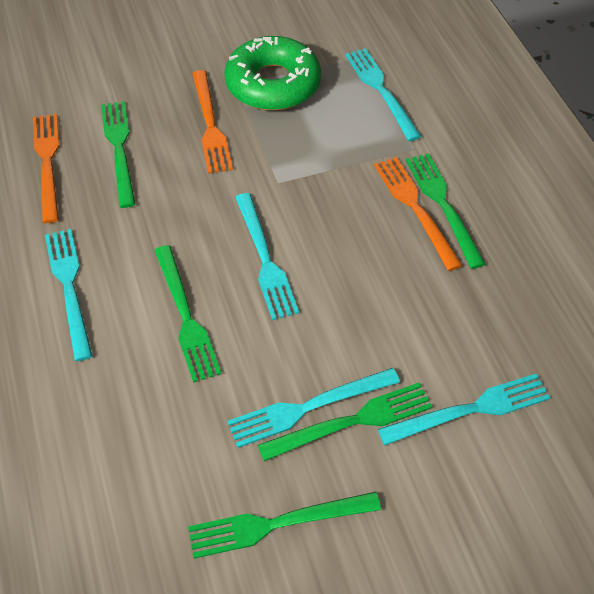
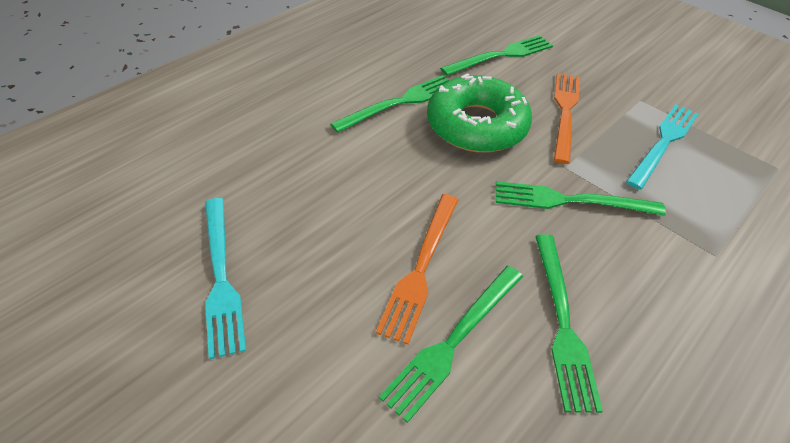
orange fork: [33,114,59,223] [192,70,233,174] [374,157,463,271] = 3 -> [376,194,459,345] [554,73,580,164] = 2
turquoise fork: [45,229,93,361] [227,368,400,448] [235,193,299,320] [345,48,422,141] [378,374,550,445] = 5 -> [205,198,246,359] [626,104,699,190] = 2

